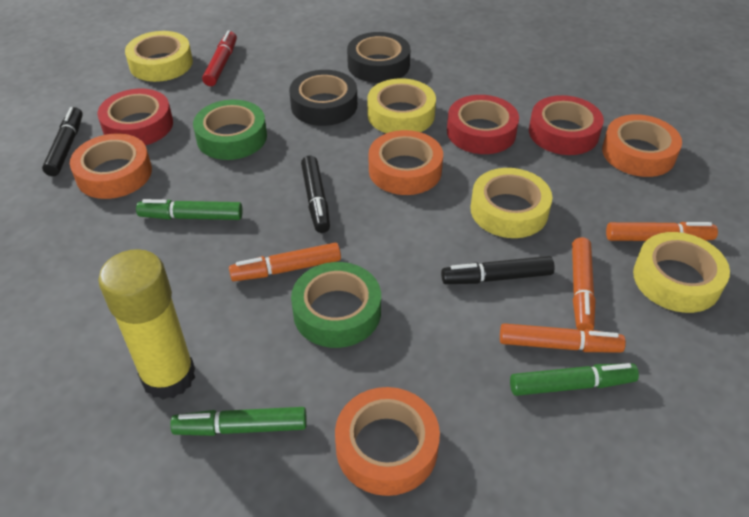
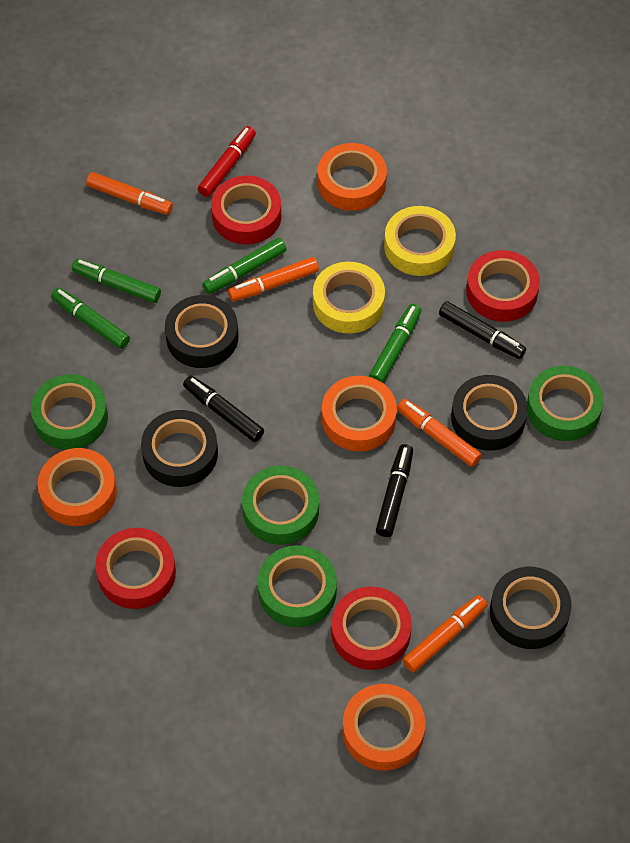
black tape: [289,70,357,126] [347,32,411,83] = 2 -> [141,410,218,487] [165,295,239,368] [451,375,528,451] [490,567,572,649] = 4
green marker: [136,199,242,220] [170,407,307,436] [510,363,639,396] = 3 -> [51,288,130,349] [72,259,161,303] [202,238,287,294] [369,304,422,383] = 4
green tape: [193,100,267,160] [291,262,381,348] = 2 -> [31,374,108,450] [242,466,319,545] [258,545,337,627] [527,366,604,441] = 4
red tape: [97,89,173,145] [447,95,519,154] [529,95,604,155] = 3 -> [95,528,176,609] [211,176,281,245] [331,587,412,670] [466,250,540,322] = 4
yellow glue stick: [98,249,195,400] = 1 -> none = 0
yellow tape: [125,31,193,82] [367,78,436,133] [471,168,552,238] [633,232,730,313] = 4 -> [313,262,385,334] [384,206,456,276] = 2

